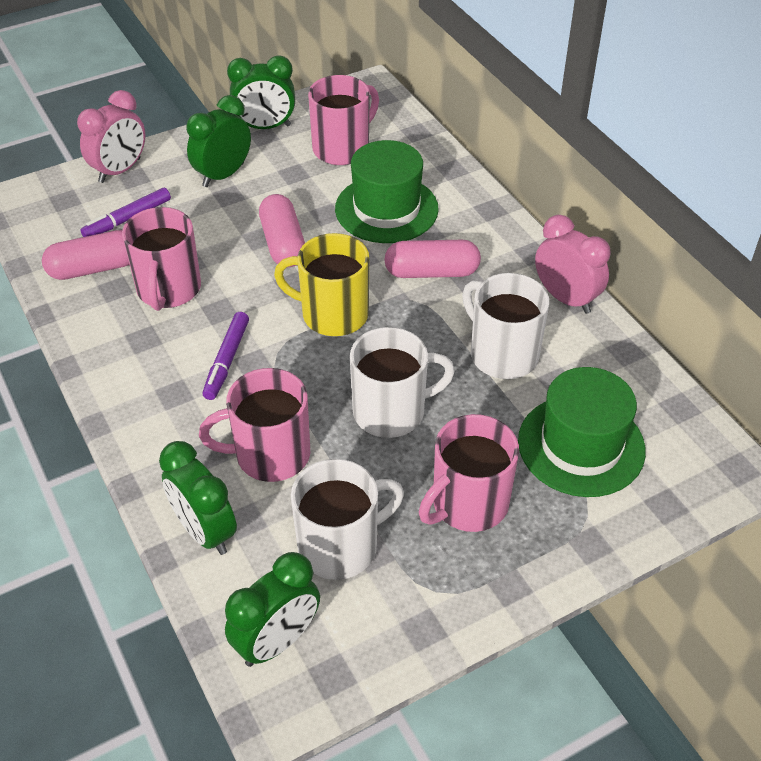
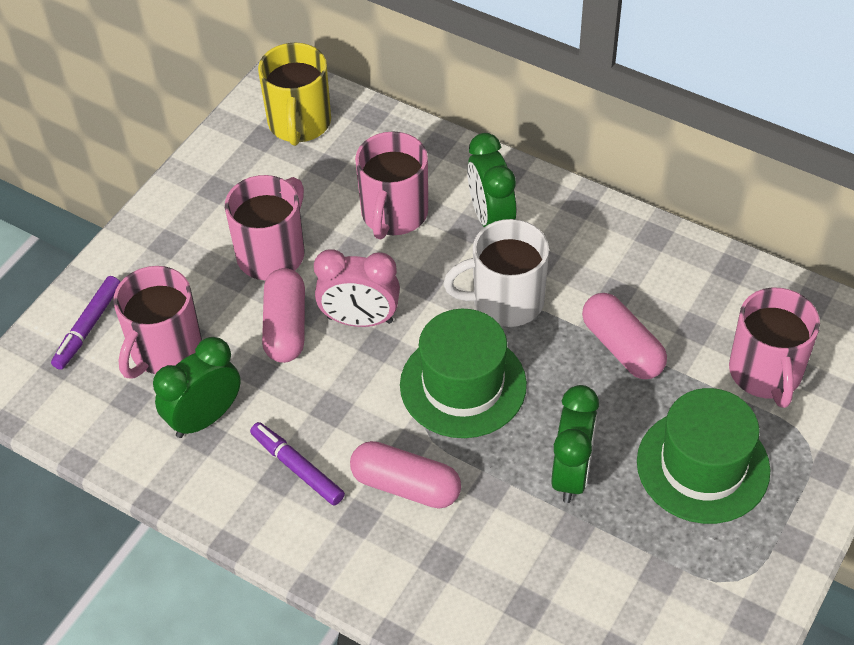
green clock: [159,441,237,555] [186,95,251,187] [225,552,320,667] [227,55,295,129] = 4 -> [153,337,241,438] [467,133,516,227] [551,385,599,503] = 3
pink clock: [77,90,145,183] [535,215,611,314] = 2 -> [314,249,400,327] = 1
white mug: [291,459,404,580] [350,327,455,438] [462,273,549,379] = 3 -> [444,219,549,327] = 1

